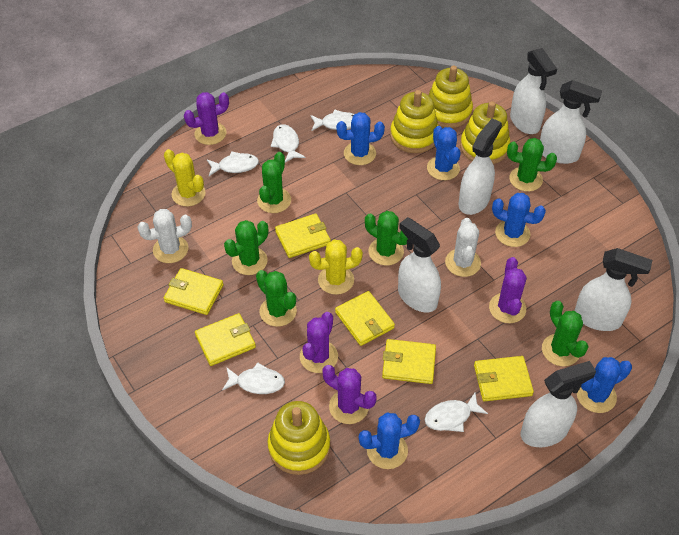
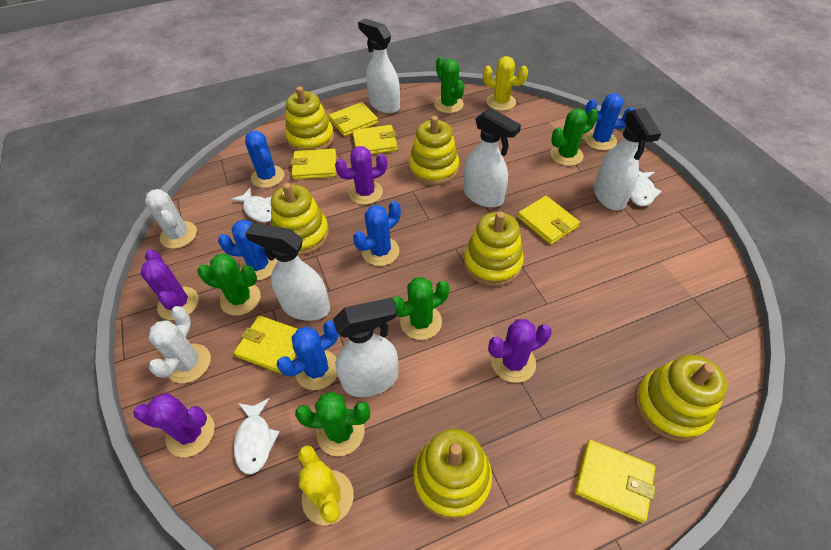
green cactus: [224,220,268,275] [256,270,297,327] [257,152,291,213] [365,211,408,266] [507,138,557,192] [542,301,589,366] = 6 -> [197,254,260,316] [295,391,370,456] [392,277,449,340] [434,57,464,113] [550,108,598,166] = 5
white fish: [207,151,259,176] [222,362,285,394] [271,124,305,163] [311,110,355,131] [425,393,488,432] = 5 -> [231,188,271,222] [234,398,280,474] [630,171,662,206] = 3
white spray bottle: [398,217,441,312] [458,118,502,215] [510,48,557,134] [521,361,596,447] [540,80,602,164] [575,248,652,331] = 6 -> [245,223,330,321] [333,297,399,397] [358,19,400,113] [464,108,521,208] [594,108,661,210] = 5
yellow stacking toy: [267,401,330,475] [390,90,438,153] [429,66,473,128] [460,101,510,164] = 4 -> [271,183,329,255] [286,86,334,151] [409,116,459,186] [413,429,492,520] [464,211,524,286] [635,355,727,441] = 6

